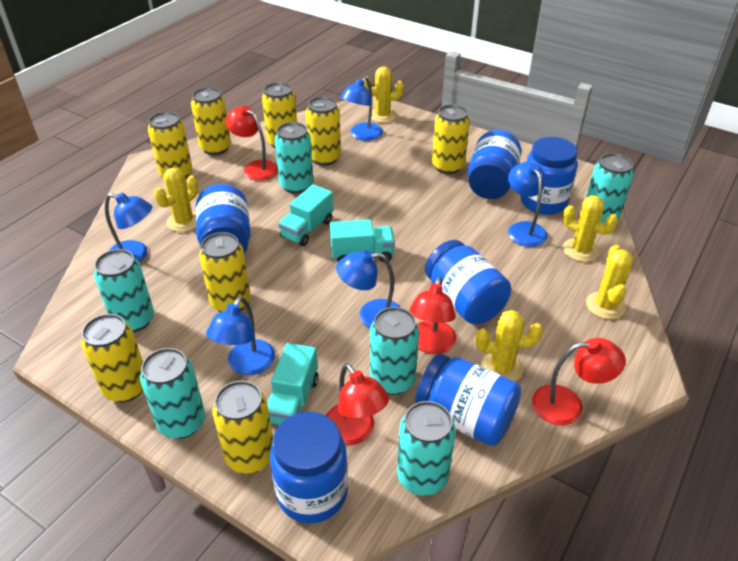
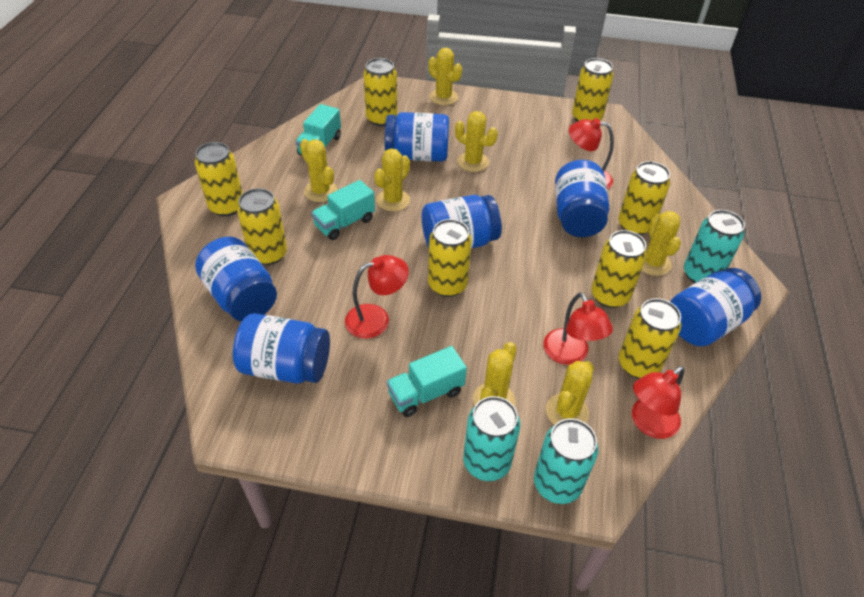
blue lamp: [105,193,152,262] [206,296,275,375] [336,250,401,328] [340,77,383,141] [508,162,548,247] = 5 -> none = 0
turquoise can: [94,249,154,332] [140,348,205,439] [275,122,313,194] [370,307,419,395] [397,401,456,496] [586,153,634,223] = 6 -> [463,396,520,481] [534,419,599,504] [684,210,745,283] = 3
yellow cactus: [154,168,198,232] [364,66,404,123] [476,310,543,382] [563,195,618,262] [586,245,633,319] = 5 -> [300,139,337,202] [374,148,410,211] [428,48,462,105] [455,111,498,172] [473,342,517,406] [546,361,594,425] [641,211,681,276] = 7

